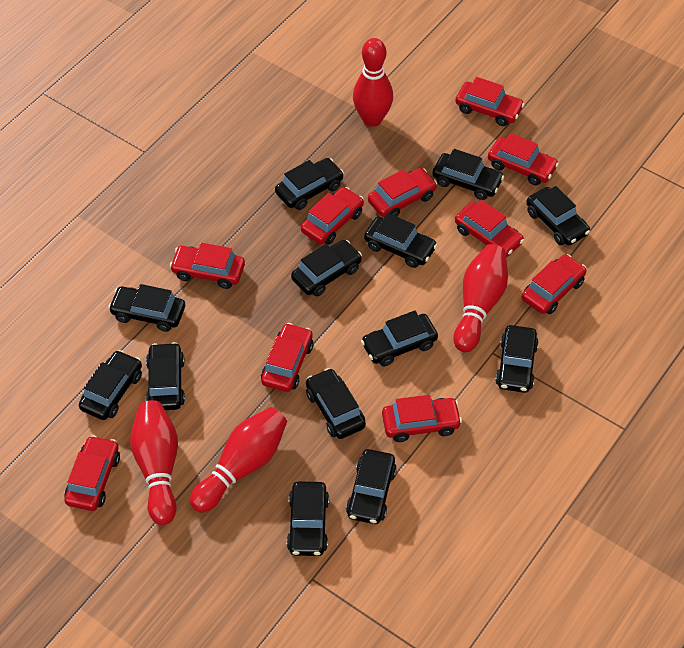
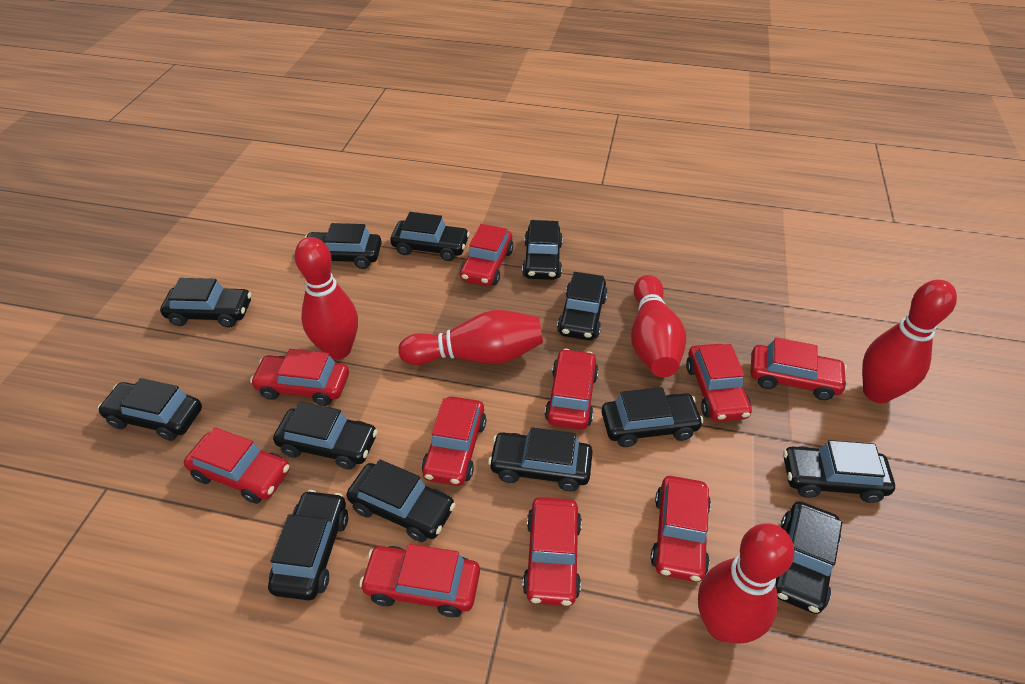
red bowling pin: [130,400,178,525] [190,407,287,513] [353,38,393,127] [454,244,508,352] = 4 -> [295,237,358,360] [398,310,543,365] [631,275,686,377] [698,523,794,644] [862,280,957,403] = 5

